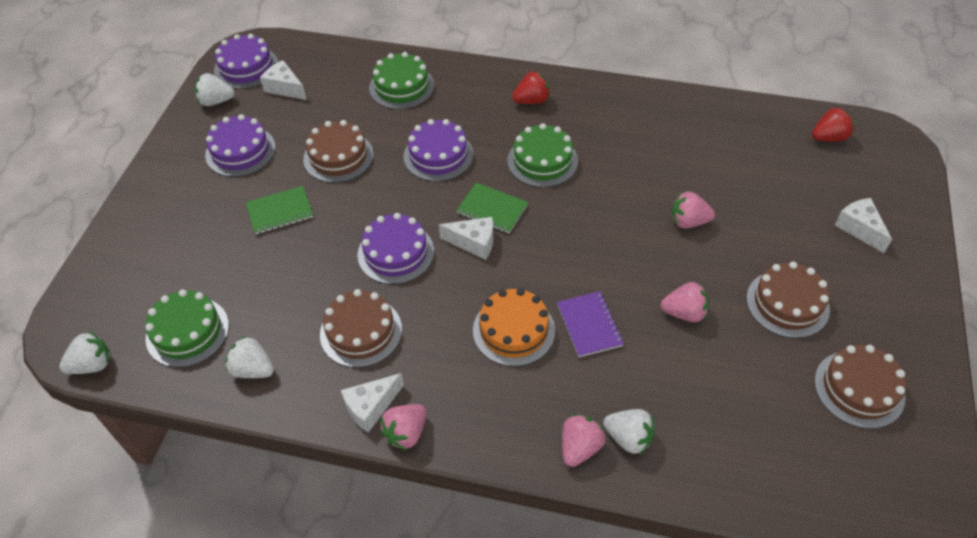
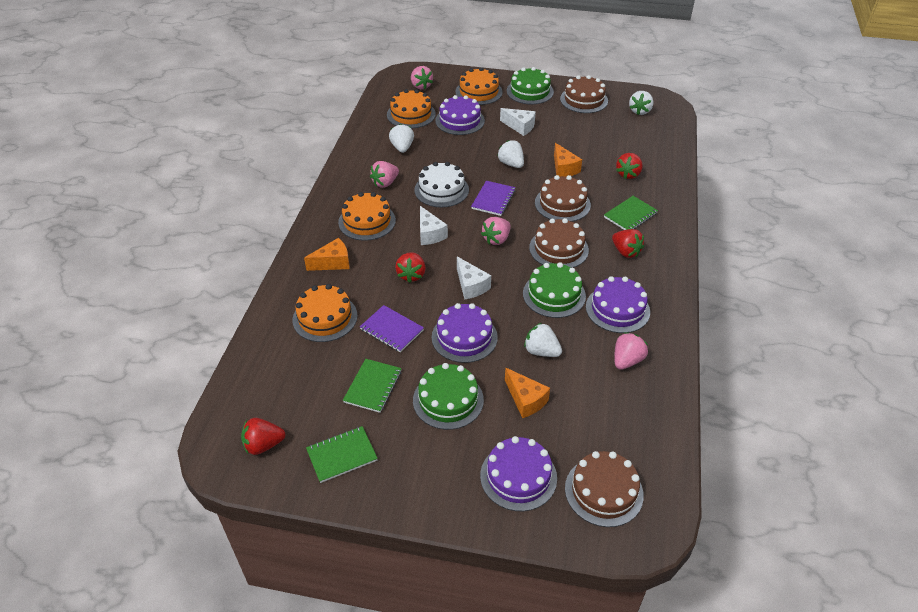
green notebook: [246,186,313,234] [456,182,528,233] = 2 -> [306,426,378,483] [343,359,402,413] [604,196,658,230] = 3
orange cake: [473,288,555,366] = 1 -> [292,284,357,342] [338,192,396,241] [387,89,436,128] [456,67,503,105] = 4
orange cheese: none = 0 -> [304,238,350,271] [505,368,550,418] [554,143,582,177] = 3
purple notebook: [557,291,624,357] = 1 -> [360,305,424,352] [471,181,516,216] = 2
red strawberry: [512,71,550,104] [812,107,854,142] = 2 -> [241,418,286,455] [395,252,426,283] [612,229,644,258] [616,153,643,179] = 4
white cake: none = 0 -> [414,162,469,207] = 1
white cheese: [260,60,307,100] [341,373,404,433] [439,217,493,260] [835,198,892,253] = 4 -> [420,206,448,245] [457,257,491,299] [500,108,536,136] = 3

